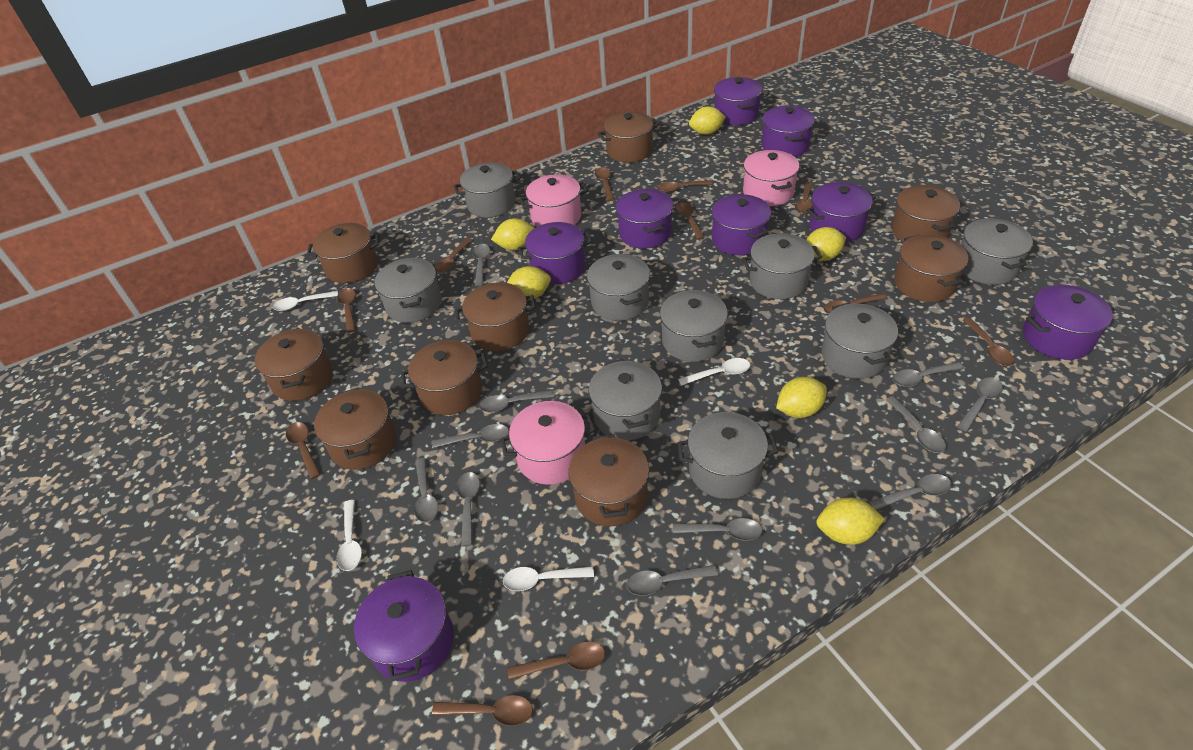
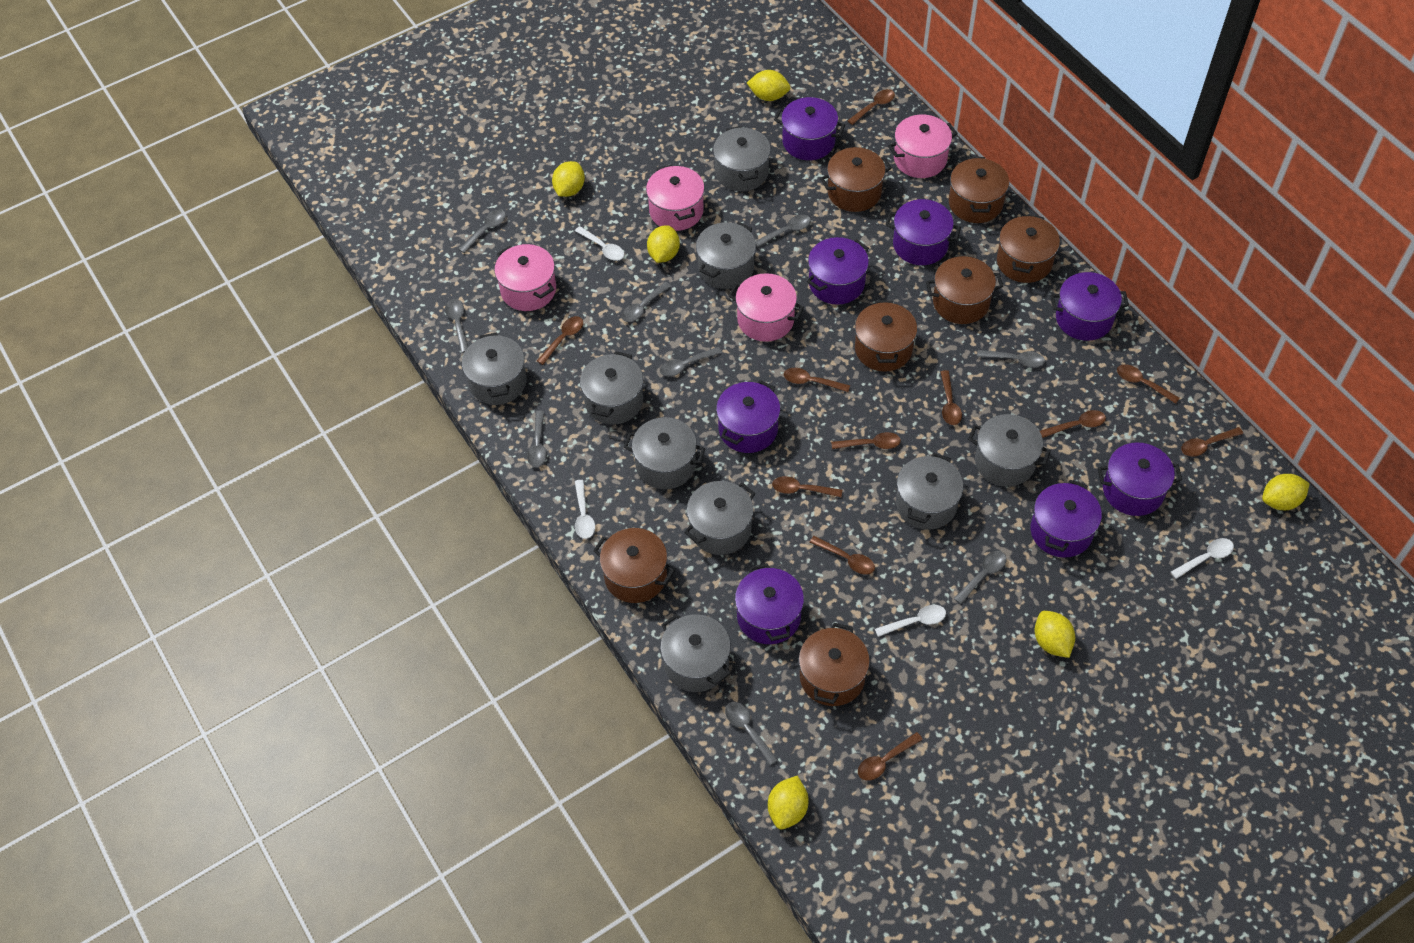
brown pot: [255,328,333,401] [307,223,379,283] [314,388,396,470] [401,340,488,415] [455,282,536,351] [569,434,649,526] [598,112,660,162] [892,185,960,242] [894,234,968,302] = 9 -> [593,528,675,603] [799,623,870,706] [820,147,892,212] [855,300,917,372] [926,256,1003,324] [949,157,1009,223] [997,214,1060,283] = 7
grey spoon: [414,458,438,523] [432,424,509,448] [456,472,480,546] [473,244,490,286] [479,390,554,413] [627,565,718,596] [673,518,762,541] [868,474,952,510] [886,396,946,453] [893,362,964,387] [957,377,1003,432] = 11 -> [445,299,468,353] [459,210,506,253] [527,411,547,467] [621,282,671,322] [660,347,722,377] [725,702,778,765] [755,215,811,247] [954,551,1007,604] [977,350,1045,367] = 9
pink pot: [500,401,596,485] [519,174,588,227] [743,150,800,206] = 3 -> [494,244,556,311] [646,165,704,231] [728,273,804,342] [888,114,958,178] = 4

